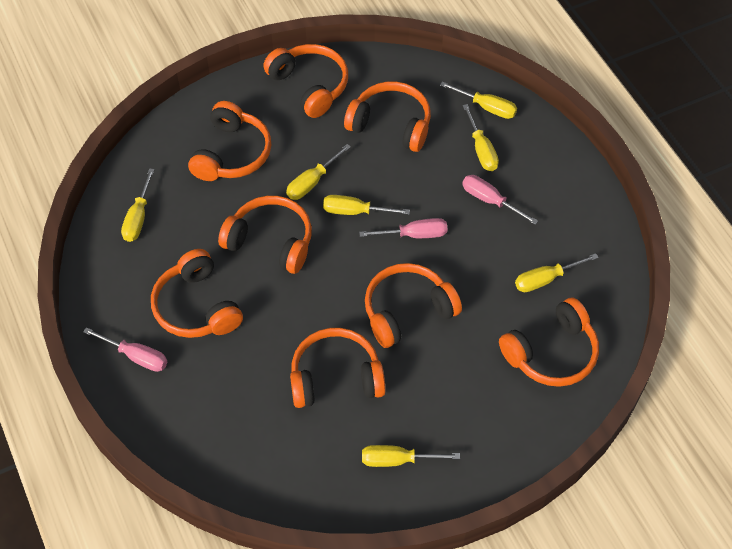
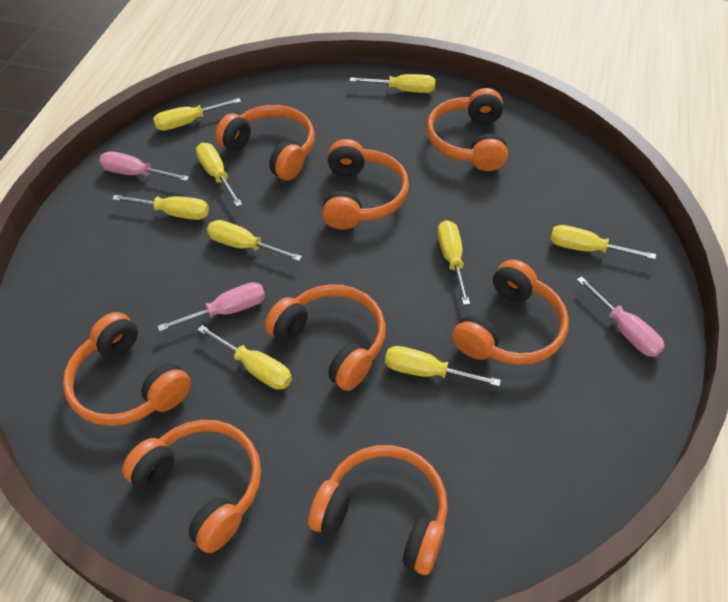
yellow screwdriver: [121,168,155,242] [286,144,351,200] [323,195,410,215] [362,445,460,467] [440,82,517,119] [462,104,499,171] [515,253,598,292] = 7 -> [112,195,209,220] [153,98,241,131] [196,143,242,207] [197,325,292,390] [207,220,302,261] [350,74,435,93] [385,346,501,386] [438,220,470,305] [550,225,656,259] = 9

